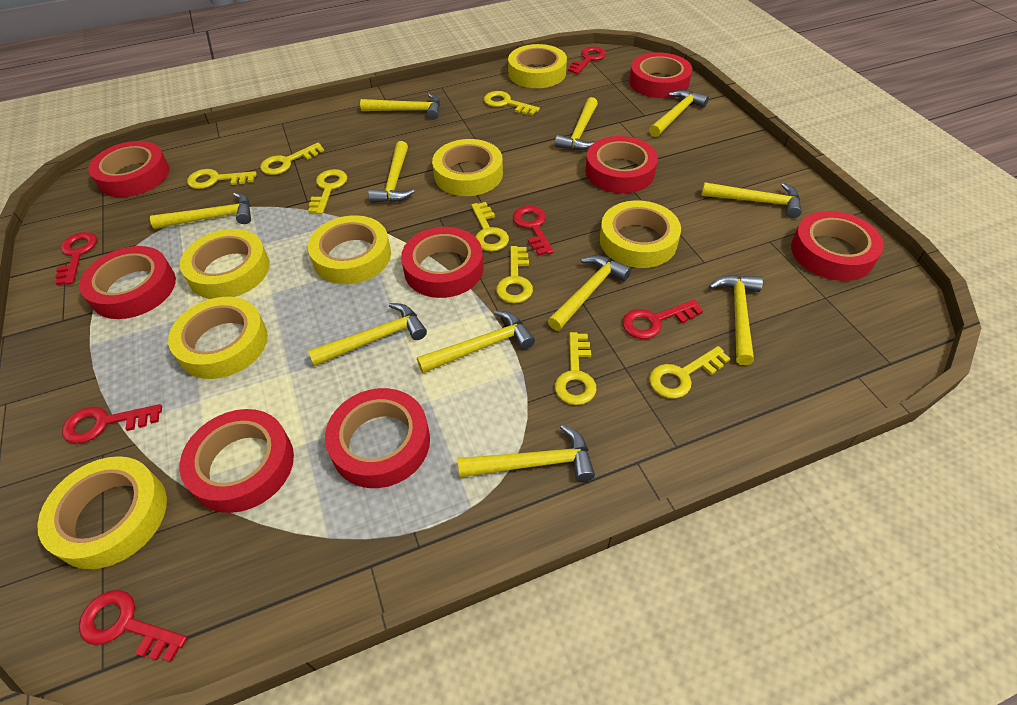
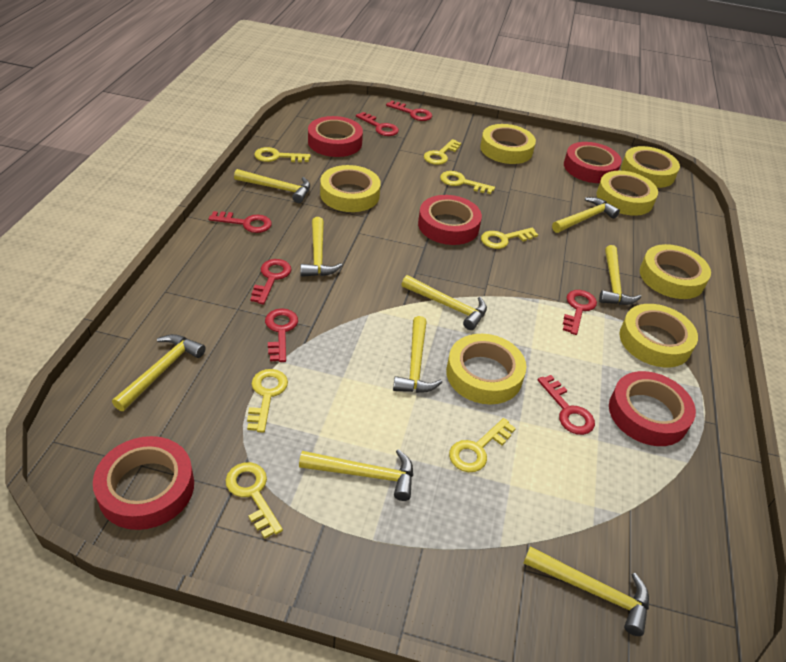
red key: [55,232,97,285] [62,404,162,444] [79,590,187,662] [513,206,554,256] [568,46,606,74] [622,299,703,339] = 6 -> [208,211,272,233] [250,259,291,304] [265,308,298,362] [356,112,399,136] [386,101,432,121] [538,375,595,435] [563,290,597,335] = 7
red tape: [79,246,176,319] [89,141,170,197] [179,409,294,513] [325,388,430,488] [401,227,483,298] [585,136,658,193] [629,53,692,98] [791,211,884,281] = 8 -> [93,436,194,530] [308,116,363,157] [418,195,482,245] [564,142,622,183] [609,371,696,446] = 5
yellow hammer: [150,192,251,229] [308,303,427,366] [360,93,440,120] [368,141,415,203] [417,310,535,373] [458,424,595,482] [548,255,631,331] [555,97,598,150] [649,90,709,137] [701,182,802,218] [709,275,763,365] = 11 -> [112,334,206,411] [234,169,310,203] [299,449,413,501] [300,217,342,277] [393,316,442,393] [402,275,487,330] [523,546,649,636] [552,197,620,233] [599,245,641,305] = 9
yellow key: [187,169,257,189] [260,143,324,175] [308,169,347,214] [471,202,509,252] [484,91,540,115] [496,246,533,303] [555,332,597,405] [649,346,730,399] = 8 -> [226,462,283,539] [247,369,288,433] [254,147,311,162] [424,139,461,165] [440,171,495,194] [449,418,516,472] [481,228,538,249] = 7

